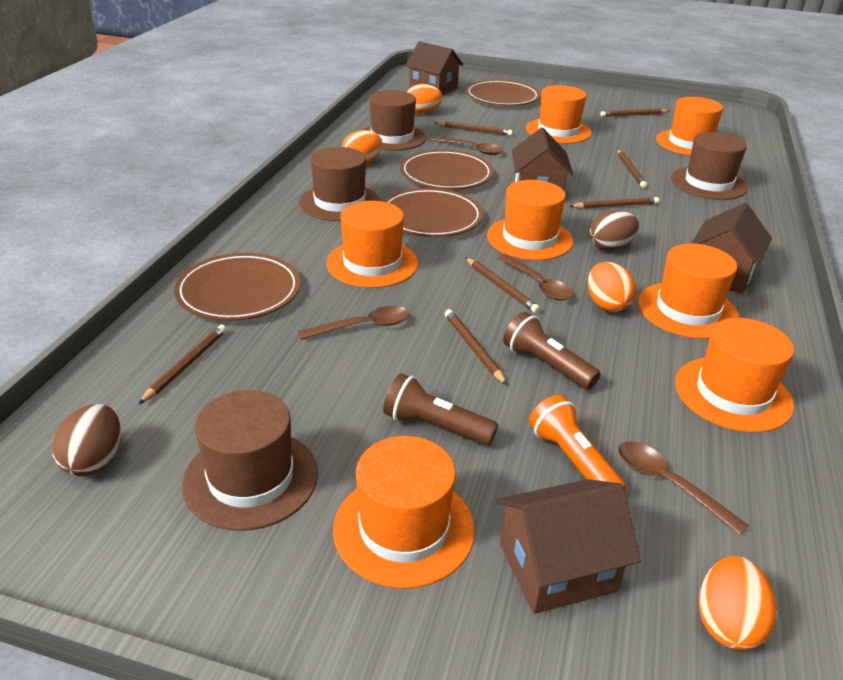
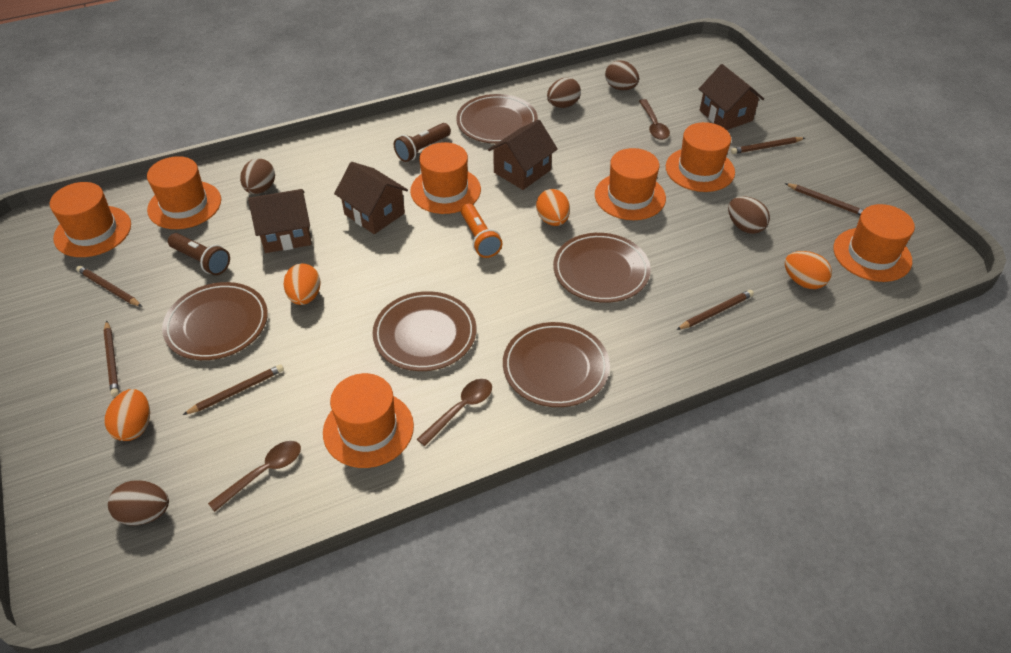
brown egg: [52,404,121,476] [590,210,639,251] = 2 -> [108,480,169,525] [240,159,275,194] [547,78,581,108] [605,60,639,90] [728,196,770,234] = 5
brown hat: [182,390,318,531] [299,147,380,221] [363,90,426,151] [671,132,748,200] = 4 -> none = 0
brown pencil: [138,325,227,405] [435,121,513,136] [445,309,507,385] [465,257,540,313] [569,197,659,209] [600,109,669,117] [617,149,647,188] = 7 -> [76,266,142,307] [104,320,119,397] [183,364,284,415] [676,290,754,330] [731,137,805,154] [785,183,864,215] = 6
brown plate: [174,253,301,321] [383,188,483,237] [400,150,493,190] [465,80,540,106] = 4 -> [162,282,268,360] [373,291,476,371] [456,94,538,144] [503,322,610,407] [553,233,651,303] = 5
brown spoon: [298,306,409,340] [433,137,503,155] [498,254,573,301] [618,441,749,535] = 4 -> [208,441,301,512] [417,379,492,446] [639,99,670,140] = 3

